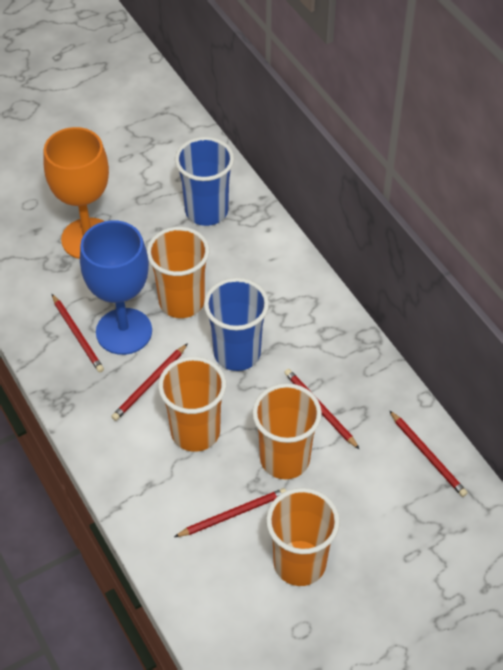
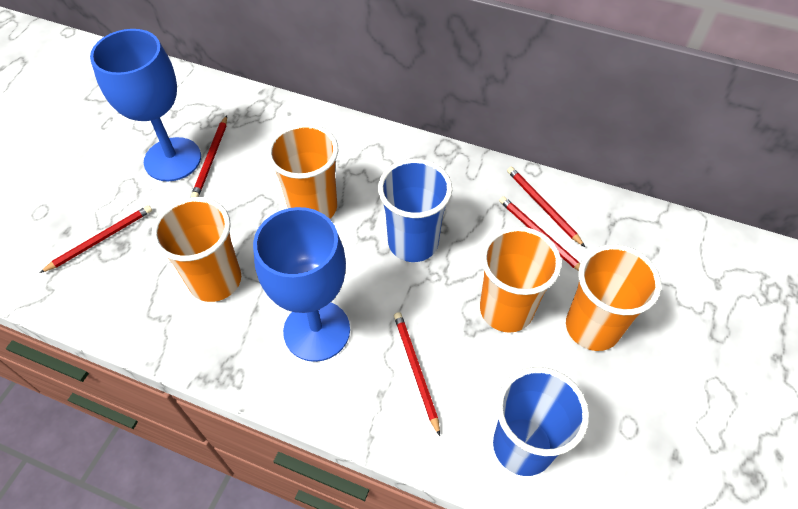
blue goblet: [80,220,152,355] = 1 -> [90,29,201,181] [253,207,350,362] = 2
orange goblet: [43,127,109,259] = 1 -> none = 0

